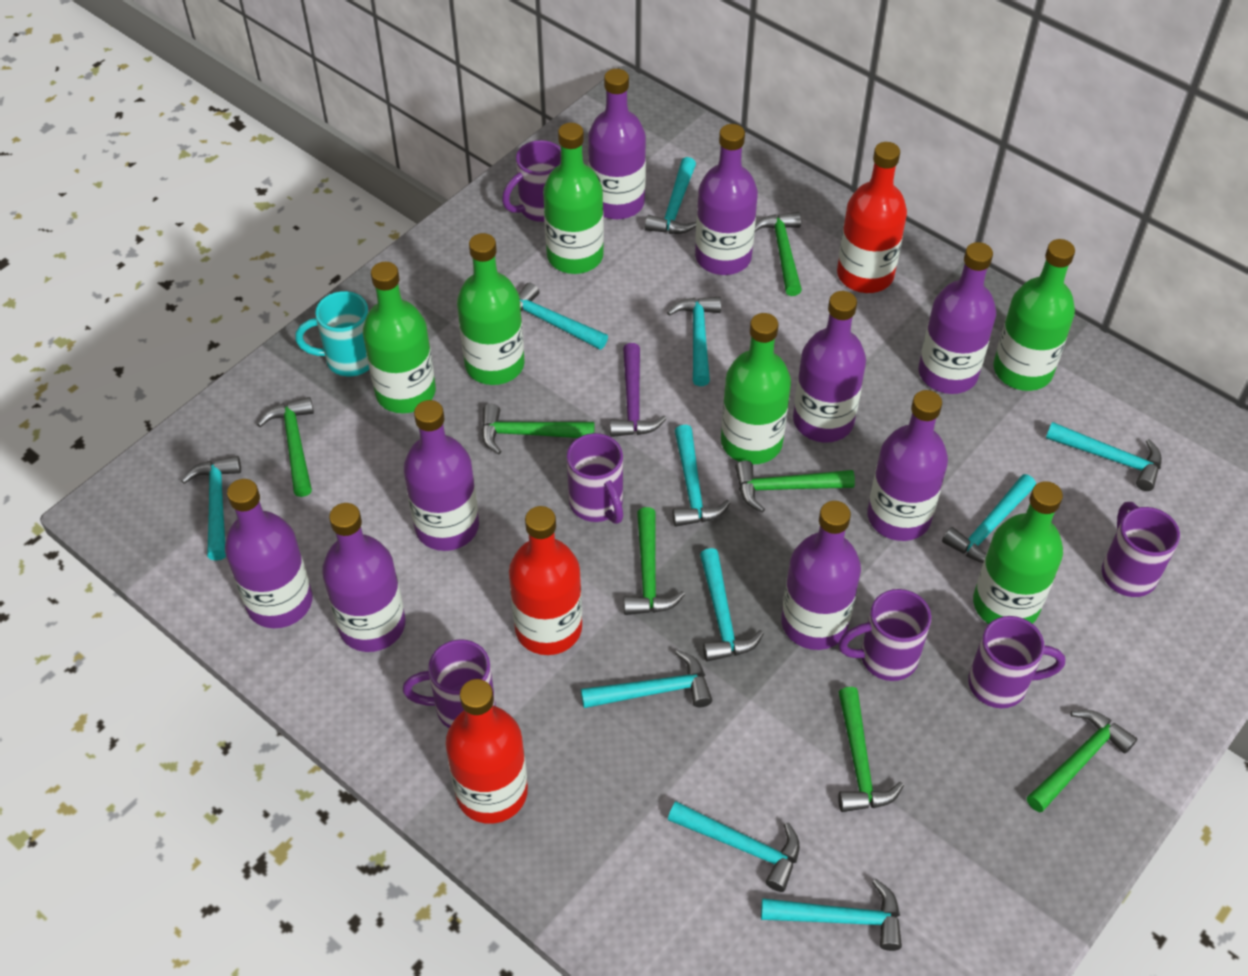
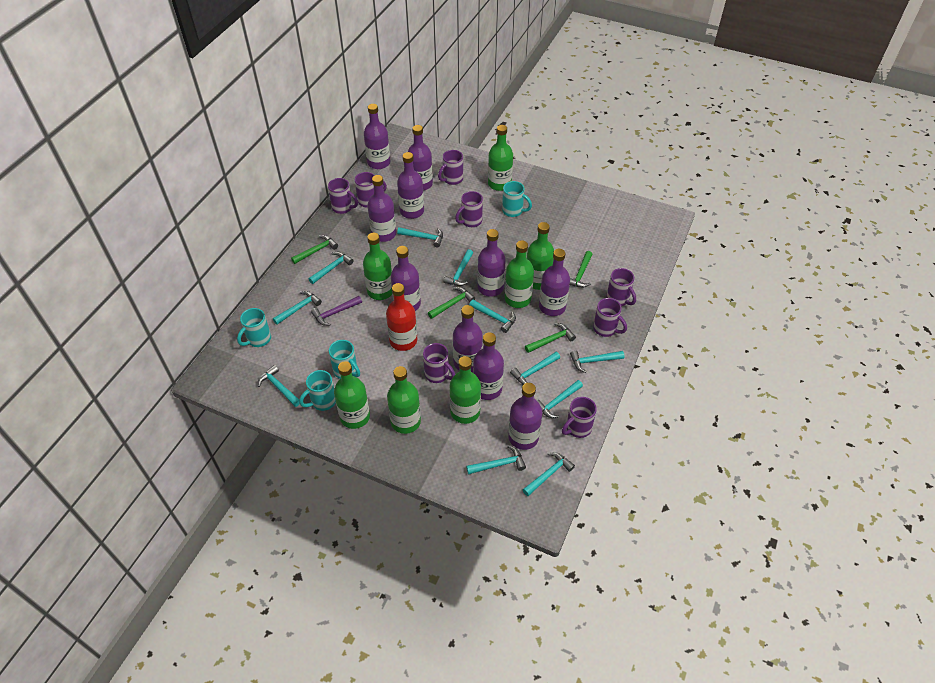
green bottle: [363,262,436,413] [457,233,525,385] [543,123,604,274] [721,313,791,464] [973,481,1063,624] [993,239,1075,391] = 6 -> [334,361,370,429] [363,233,392,300] [387,366,421,434] [450,356,481,424] [488,125,513,191] [505,240,534,308] [527,222,554,290] = 7
green hammer: [257,397,314,497] [481,404,594,455] [624,507,685,615] [735,461,855,513] [755,212,802,296] [838,687,904,812] [1027,710,1137,812] = 7 -> [291,235,338,264] [428,287,475,319] [525,323,576,353] [570,251,593,288] = 4
purple bottle: [225,479,312,628] [322,503,406,652] [404,400,479,551] [588,69,646,219] [695,124,758,275] [781,501,861,650] [793,291,866,442] [867,390,948,541] [919,242,996,394] = 9 -> [364,104,390,169] [367,175,396,242] [391,246,421,311] [397,152,424,219] [408,125,433,191] [453,305,483,372] [473,332,504,400] [477,229,506,297] [508,383,542,450] [539,249,570,316] = 10
purple mug: [403,639,496,728] [502,140,561,222] [567,433,623,524] [838,589,931,681] [968,616,1065,708] [1102,502,1180,597] = 6 -> [328,178,358,214] [355,172,387,208] [423,343,455,383] [438,150,463,185] [455,191,483,227] [562,397,597,438] [593,298,627,337] [606,268,636,306] = 8
red bottle: [445,679,528,824] [509,506,582,655] [837,142,907,293] = 3 -> [386,283,417,351] = 1
turquoise mug: [295,291,369,376] = 1 -> [237,308,271,347] [299,370,336,411] [329,340,360,379] [502,181,532,217] = 4

